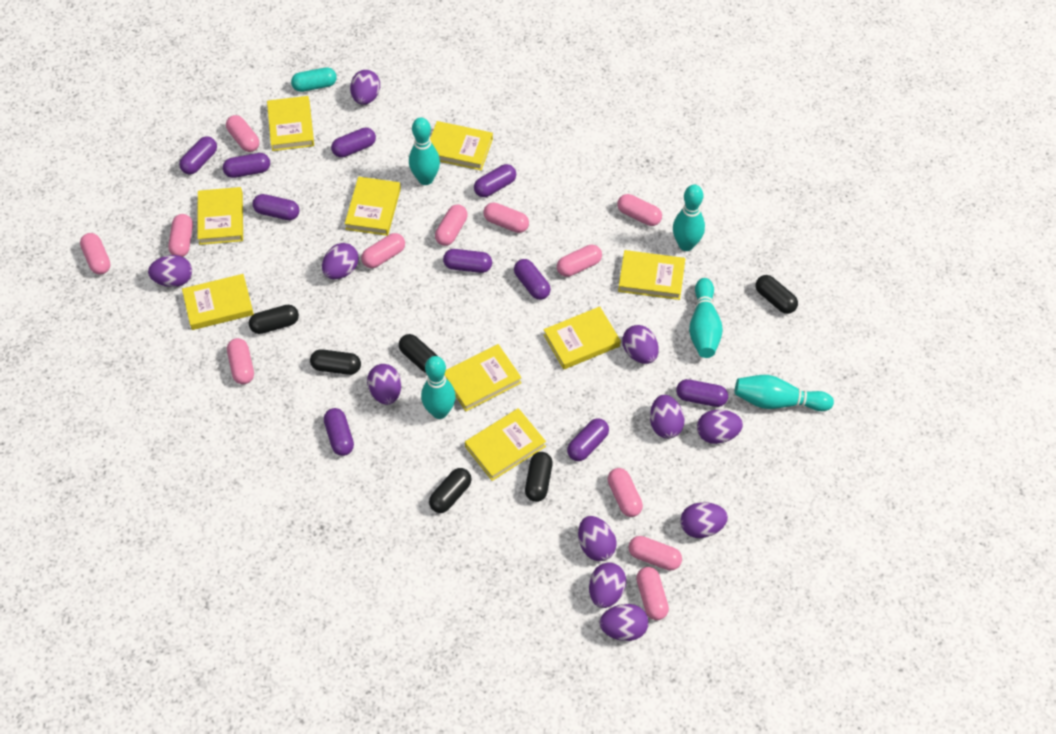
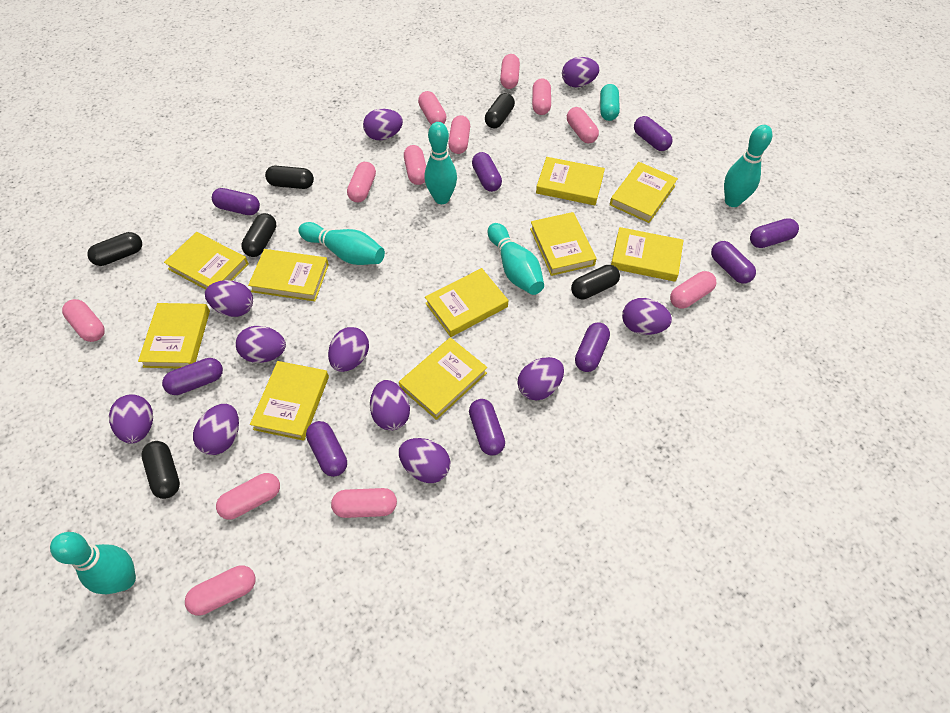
purple capsule: [179,136,217,175] [223,153,270,178] [252,194,299,220] [324,408,354,456] [331,128,376,158] [443,249,492,273] [474,164,516,197] [514,259,551,300] [567,418,609,461] [676,379,728,407] = 10 -> [162,358,223,395] [212,188,260,215] [306,421,347,477] [469,399,505,455] [472,152,502,192] [575,322,610,372] [634,116,673,151] [711,241,756,284] [750,218,799,248] = 9
yellow book: [182,274,254,330] [197,187,243,245] [267,96,314,151] [345,177,401,236] [430,121,493,171] [444,344,522,411] [465,408,546,481] [544,307,621,370] [618,250,685,300] = 9 -> [138,303,210,368] [164,232,249,290] [248,249,329,301] [250,361,329,441] [399,337,487,420] [425,268,508,337] [530,212,596,276] [536,157,605,205] [610,162,678,223] [611,227,683,282] = 10

